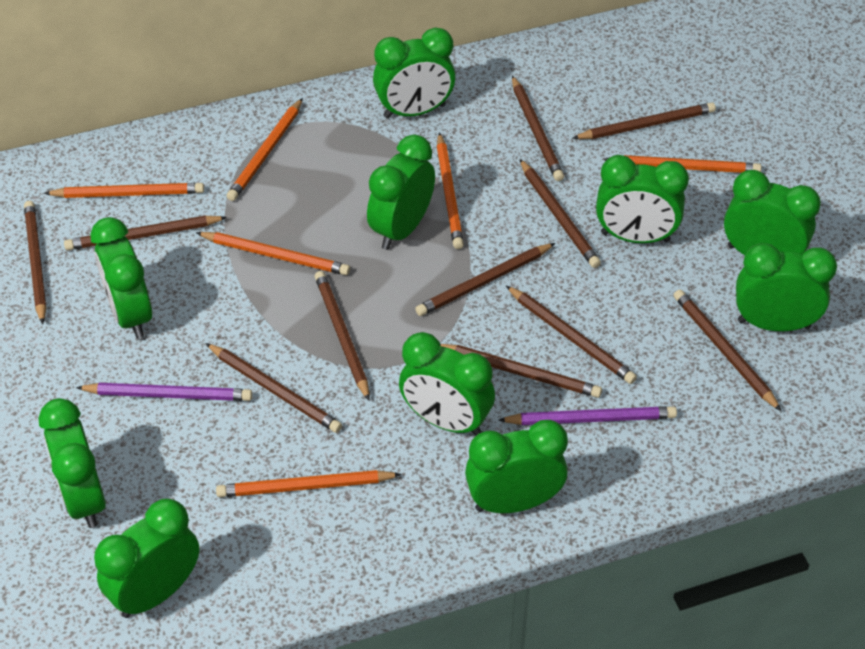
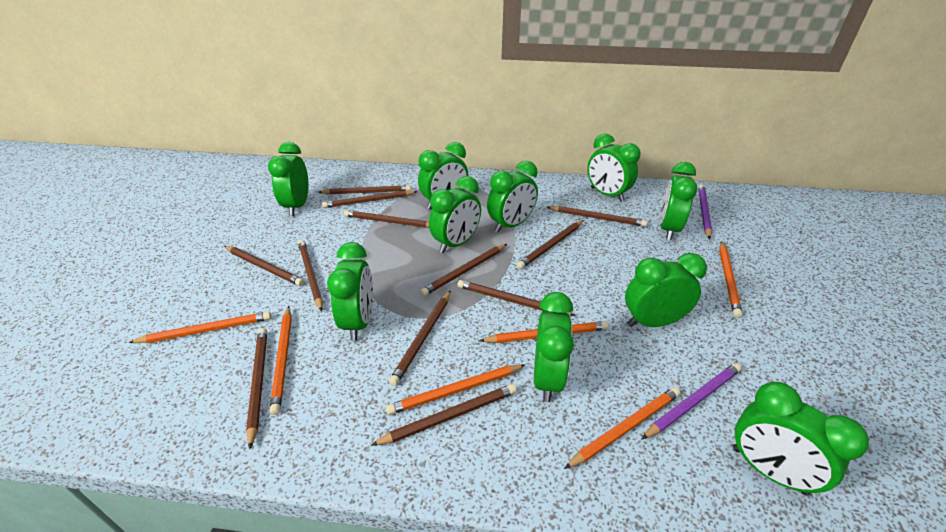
brown pencil: [24,201,47,324] [64,216,227,250] [206,343,342,433] [315,271,370,401] [415,243,555,316] [440,344,602,398] [506,286,637,384] [512,76,564,181] [520,159,601,268] [572,102,716,139] [674,290,781,411] = 11 -> [224,246,304,286] [246,328,267,449] [298,240,323,312] [319,185,411,194] [322,190,417,208] [344,210,429,228] [371,384,517,446] [389,290,451,386] [420,244,507,296] [457,280,575,316] [517,220,584,269] [547,206,647,227] = 12

